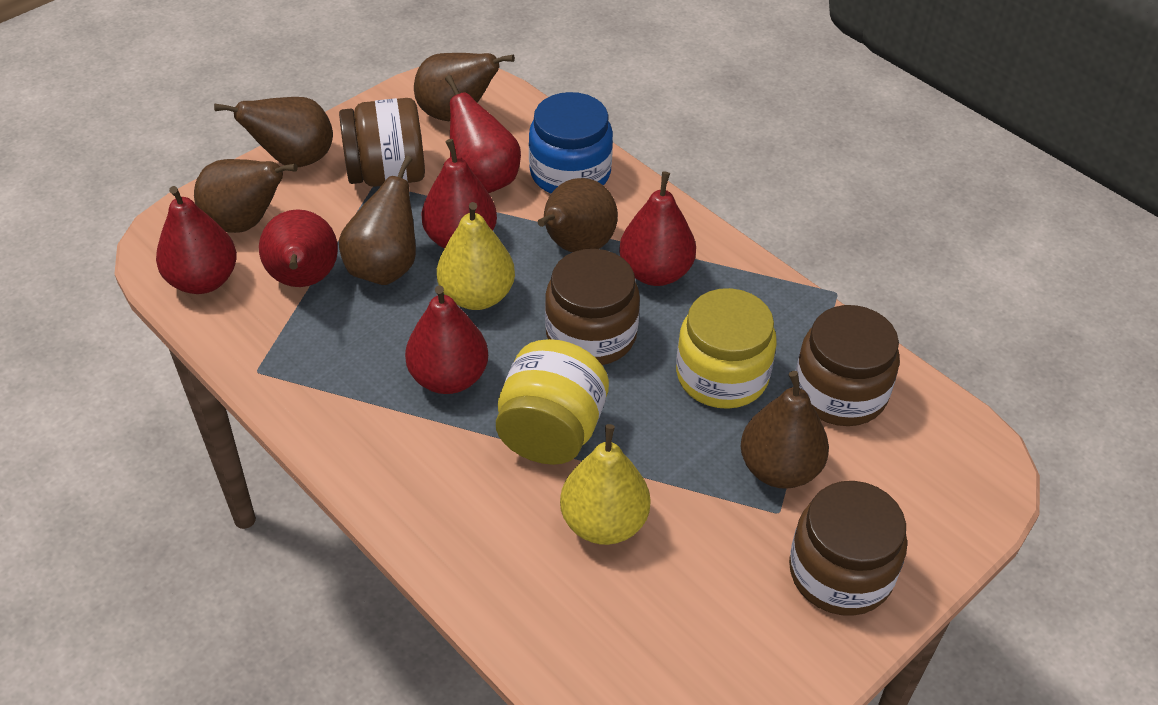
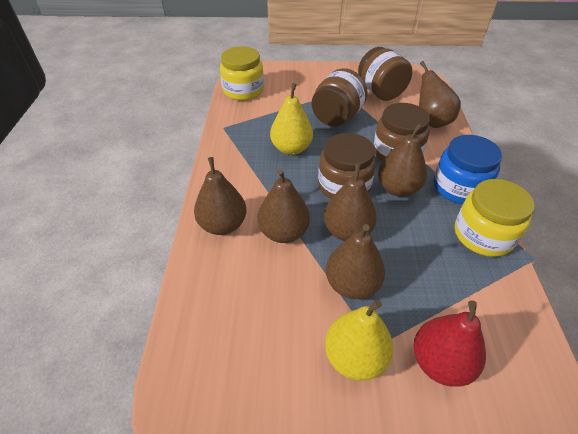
red pear: [156,186,237,294] [259,209,338,287] [405,285,488,394] [421,139,497,249] [445,75,521,193] [619,171,696,286] = 6 -> [414,300,486,387] = 1

